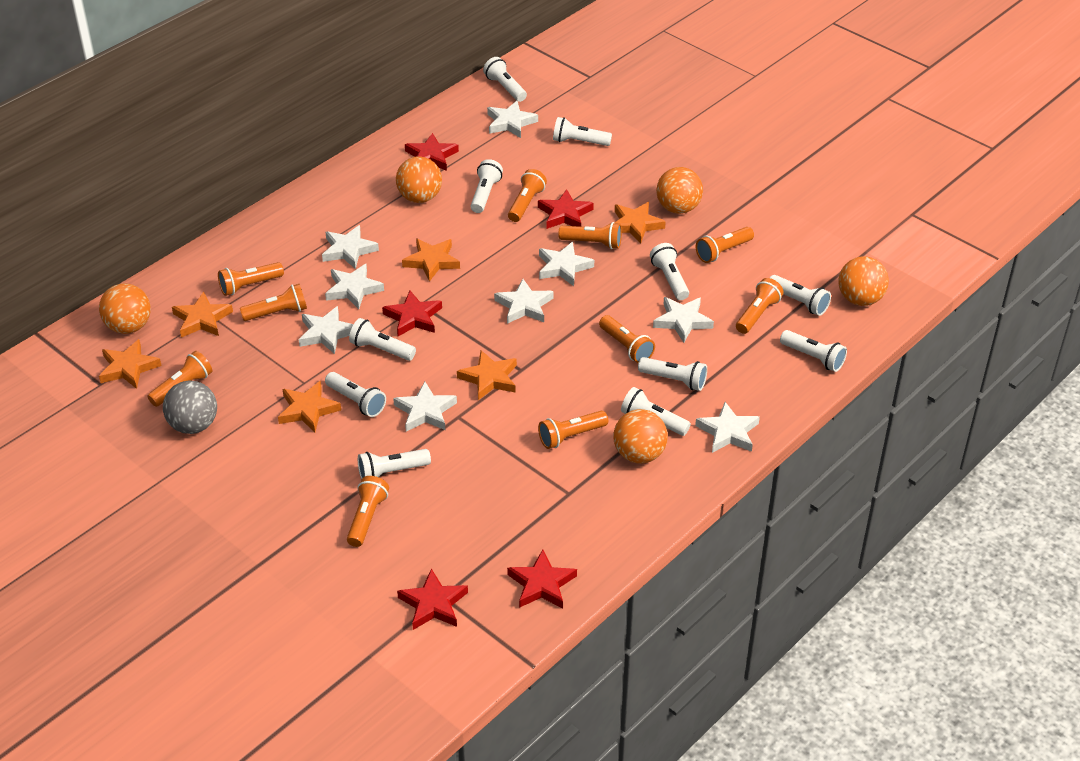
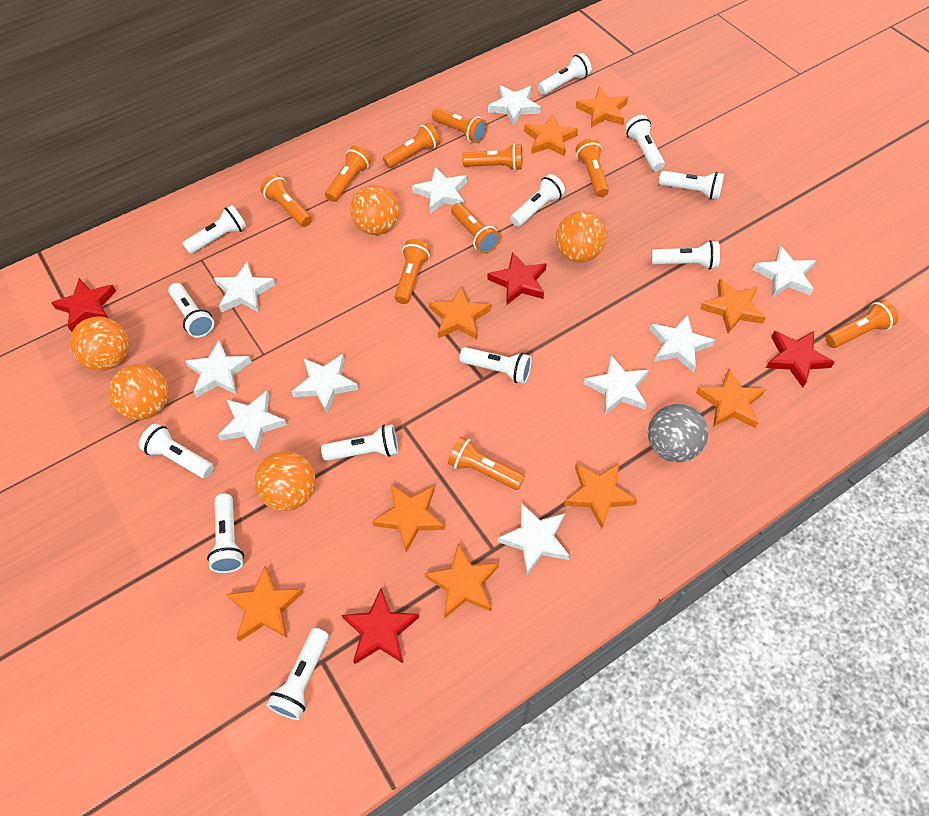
orange star: [99,339,162,389] [172,292,233,338] [278,381,341,433] [402,238,460,282] [457,350,517,400] [614,202,666,244] = 6 -> [226,566,303,641] [372,484,445,553] [425,544,499,618] [429,287,491,340] [524,114,578,157] [564,463,637,529] [576,87,628,128] [696,369,766,428] [700,279,766,334] = 9
red star: [382,291,442,336] [397,568,468,630] [405,133,459,171] [507,550,577,608] [538,189,594,229] = 5 -> [51,278,116,332] [341,588,419,664] [487,252,547,305] [766,331,835,388] = 4
white flashlight: [325,372,386,417] [349,318,416,361] [358,449,431,480] [470,159,503,213] [483,57,527,102] [553,117,612,146] [621,387,691,436] [638,357,707,391] [650,243,689,300] [770,275,831,316] [780,330,847,372] = 11 -> [139,423,214,478] [168,283,214,338] [182,205,247,254] [207,493,244,573] [266,628,329,720] [321,424,398,461] [459,347,532,384] [510,174,565,227] [538,53,592,95] [625,115,665,171] [651,240,720,270] [659,171,724,200] = 12
white star: [299,306,354,354] [322,225,379,269] [325,264,384,309] [393,382,457,431] [487,101,538,138] [494,279,554,324] [539,242,594,286] [653,297,714,342] [695,402,760,453] = 9 -> [185,340,252,398] [214,262,276,313] [217,390,287,453] [291,354,359,413] [412,167,467,214] [488,85,541,126] [497,503,570,575] [583,355,649,414] [650,314,715,372] [753,245,816,297] = 10

